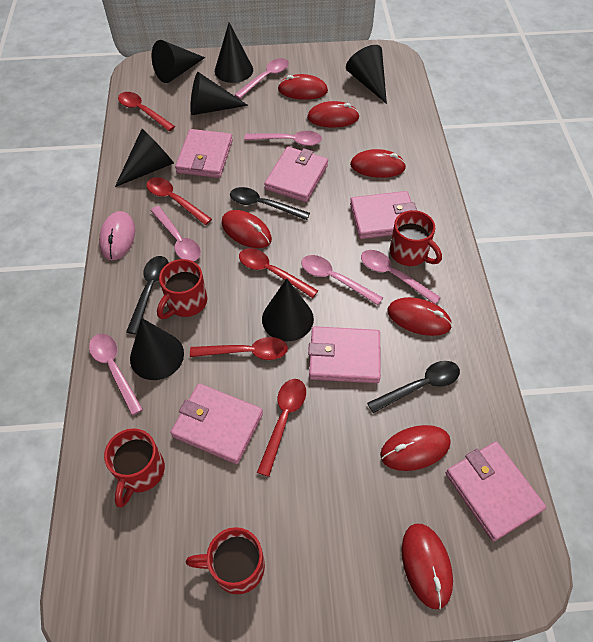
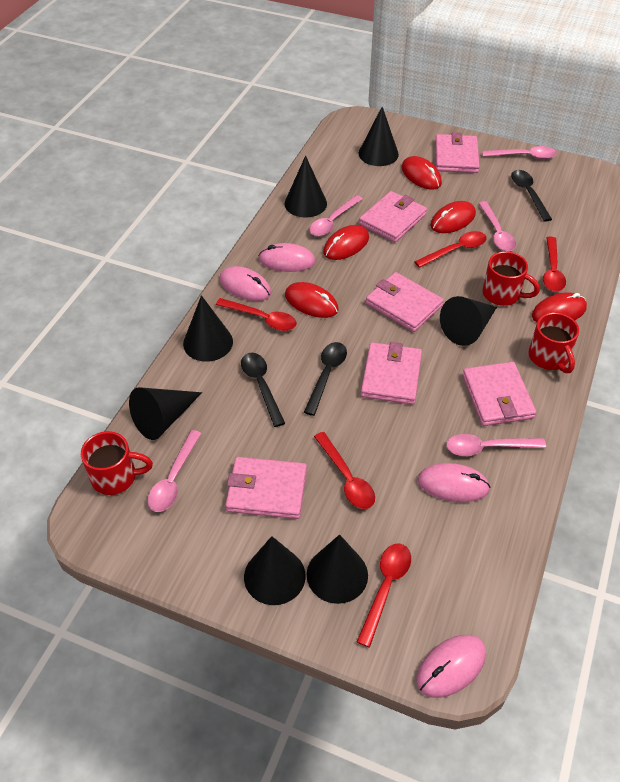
pink mouse: [99,211,135,260] = 1 -> [220,266,271,301] [258,243,316,272] [416,635,486,698] [418,463,491,502] = 4
pink spoon: [89,334,143,416] [150,206,201,261] [234,58,289,99] [244,131,322,146] [301,255,383,305] [361,250,441,304] = 6 -> [148,430,202,512] [309,195,363,236] [446,434,546,456] [478,201,516,251] [482,146,557,159] = 5
red mouse: [222,210,272,248] [278,74,328,100] [307,101,360,128] [350,149,406,178] [380,425,451,471] [387,297,452,336] [402,524,453,609] = 7 -> [285,282,339,318] [323,225,369,260] [401,156,442,190] [430,201,476,233] [532,292,587,323] = 5
red mug: [104,428,165,507] [157,259,207,319] [186,527,265,594] [390,210,442,266] = 4 -> [81,431,153,495] [483,251,540,306] [528,313,579,373] = 3

